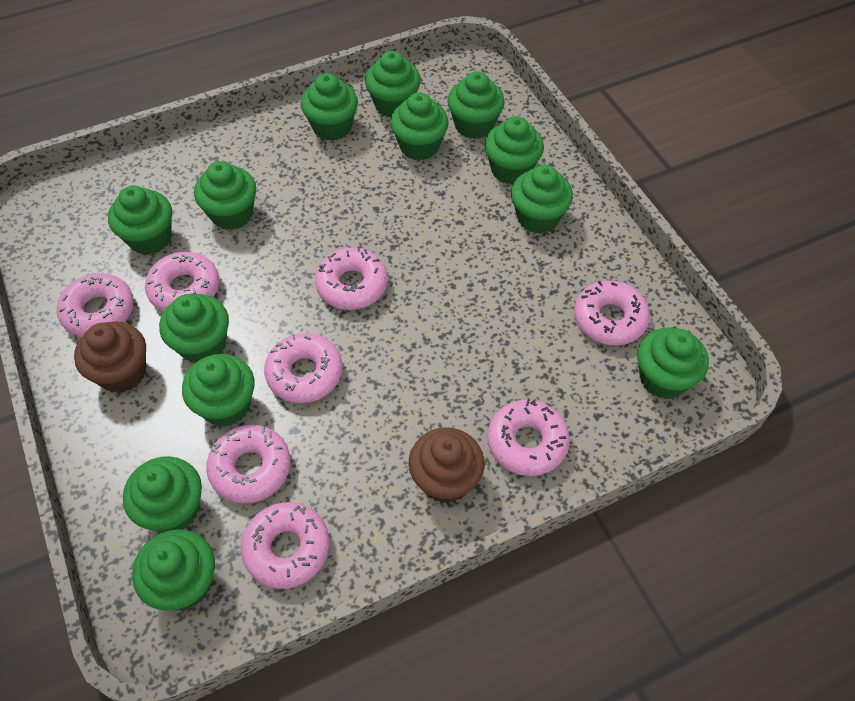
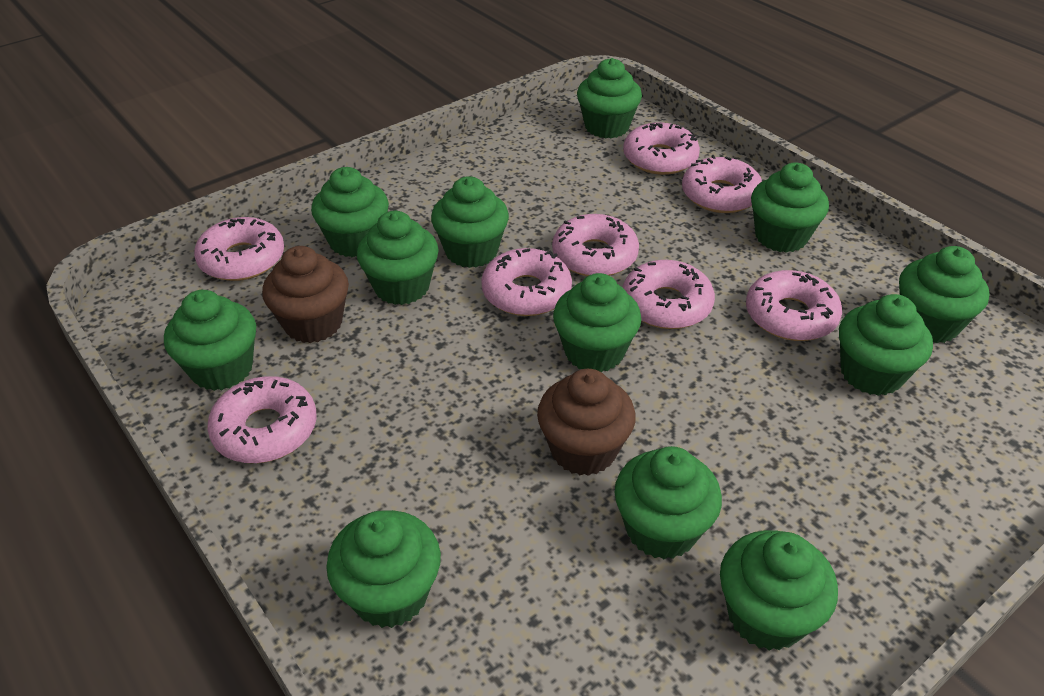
green cupcake: [108,186,172,255] [123,456,202,533] [132,529,215,611] [159,294,229,363] [182,354,255,427] [194,161,256,230] [301,73,358,141] [365,51,421,117] [390,93,449,161] [447,72,505,139] [484,116,544,184] [511,165,573,234] [637,327,709,399] = 13 -> [164,290,256,391] [311,167,389,257] [326,510,441,628] [357,211,439,305] [431,176,509,268] [553,273,642,372] [577,58,642,138] [614,446,722,559] [720,530,838,651] [751,162,829,253] [839,294,933,396] [899,246,990,344] = 12

